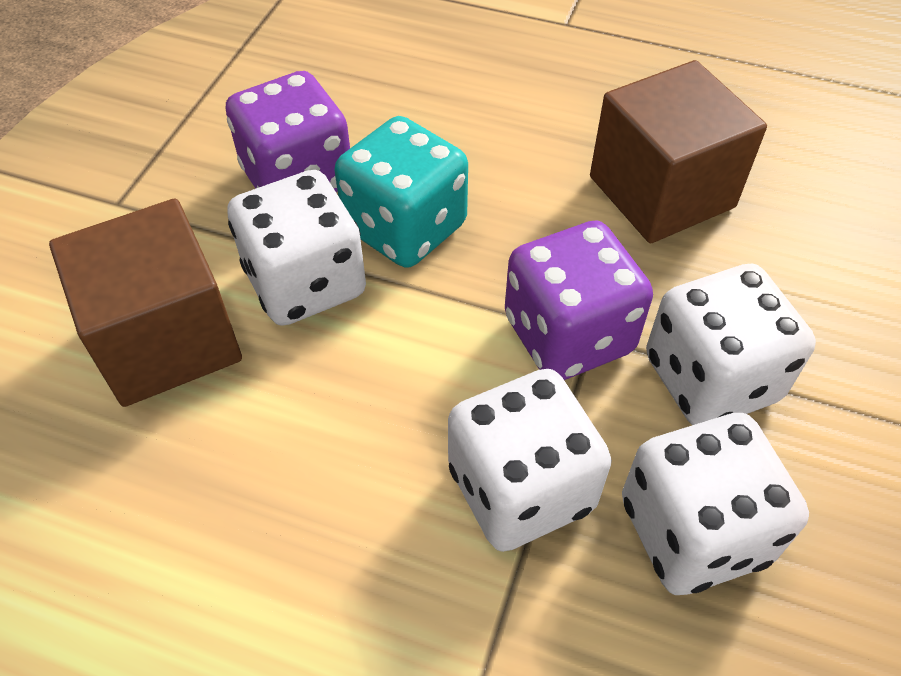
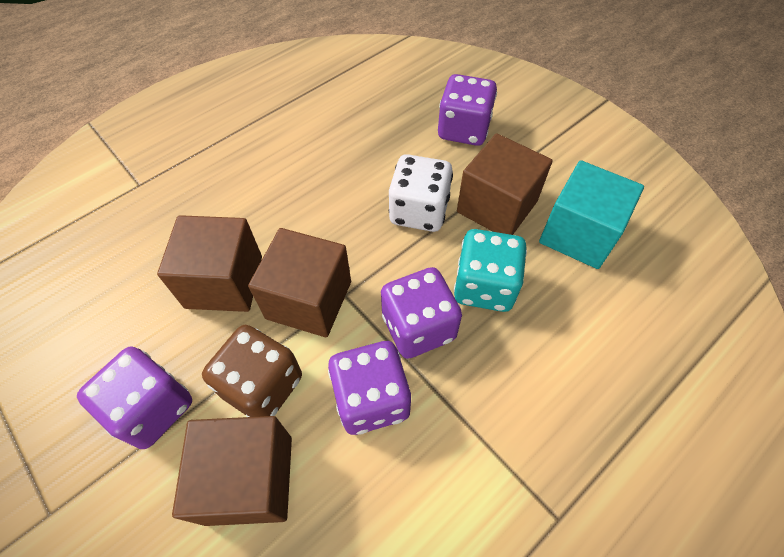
brown cube: [49,199,242,407] [590,60,767,243] = 2 -> [157,215,262,312] [172,416,292,526] [248,228,351,337] [457,133,553,235] = 4
brown dice: none = 0 -> [202,325,302,417] = 1
purple dice: [226,71,350,192] [505,220,653,380] = 2 -> [77,346,192,449] [328,341,411,435] [381,267,462,359] [438,74,497,146] = 4
turquoise cube: none = 0 -> [539,160,644,269] = 1
white dice: [227,170,366,326] [448,369,612,552] [622,413,809,595] [646,264,816,425] = 4 -> [389,154,453,232] = 1

